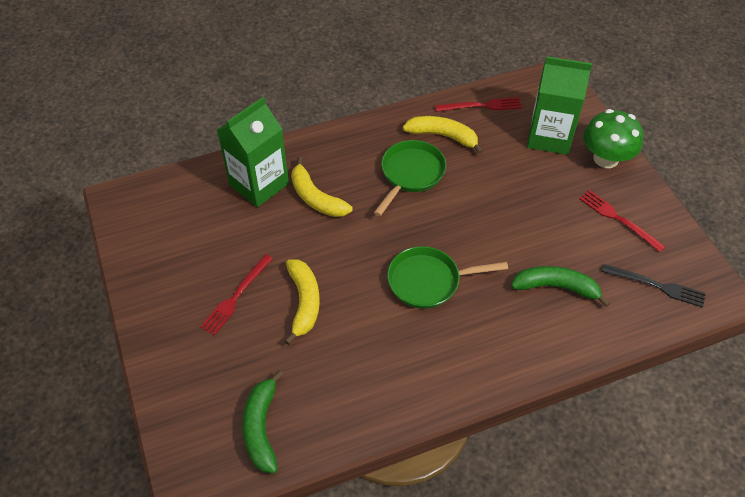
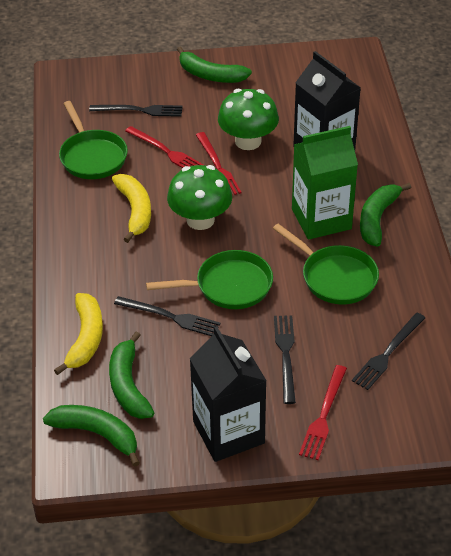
black carton: none = 0 -> [189,326,267,462] [293,51,361,150] = 2
black fork: [601,264,706,308] = 1 -> [89,105,183,117] [114,296,221,336] [274,315,296,404] [352,313,425,390] = 4
green banana: [242,370,284,474] [511,266,610,307] = 2 -> [43,405,140,467] [109,331,154,419] [177,46,252,83] [360,183,411,247] = 4
green carton: [217,97,289,207] [527,56,592,155] = 2 -> [292,126,358,240] = 1
green mushroom: [583,109,643,168] = 1 -> [167,165,232,230] [218,89,279,150] = 2
green pan: [374,140,446,216] [387,246,508,309] = 2 -> [59,101,128,179] [146,250,273,309] [273,224,379,304] = 3
yellow banana: [285,259,320,345] [291,157,352,217] [403,116,483,154] = 3 -> [54,293,103,375] [112,174,151,243] = 2

